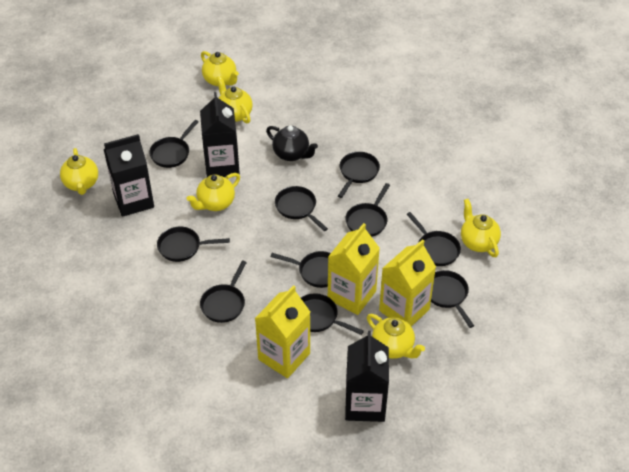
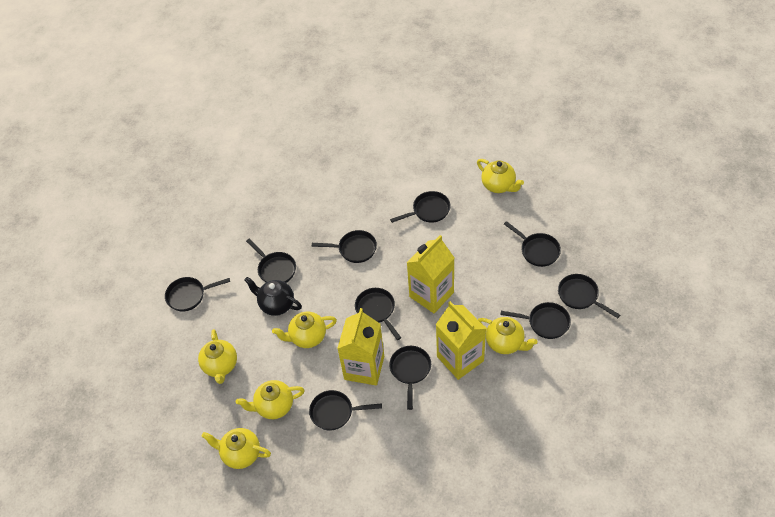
black carton: [104,134,154,217] [200,92,240,177] [345,331,389,422] = 3 -> none = 0

